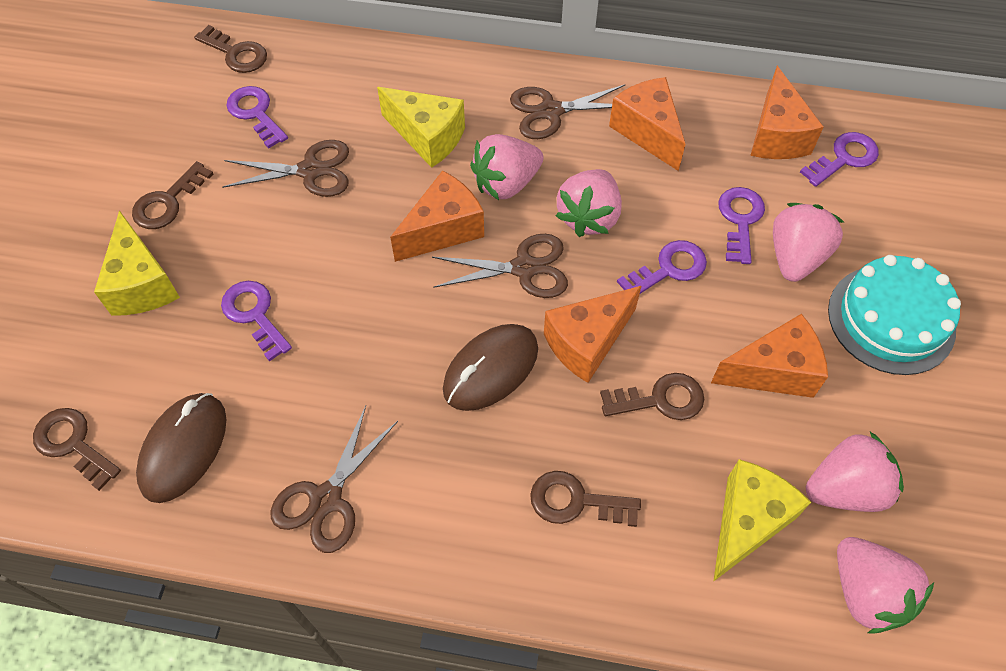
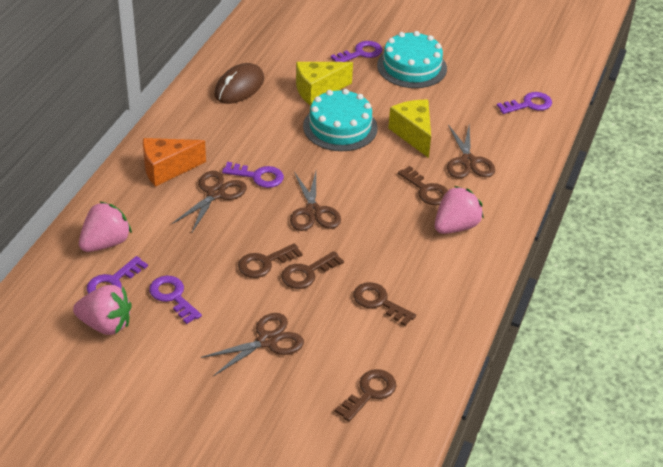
brown mouse: [136,393,227,503] [443,324,538,411] = 2 -> [214,63,264,104] = 1
orange cheese: [390,170,484,262] [544,286,641,383] [609,77,686,171] [711,314,828,398] [750,66,824,159] = 5 -> [143,138,206,187] = 1
pink strawberry: [470,134,544,200] [556,169,622,237] [773,203,844,282] [806,432,904,512] [837,537,934,634] = 5 -> [73,285,132,335] [79,201,132,252] [435,186,484,234] = 3
turquoise cake: [828,255,961,375] = 1 -> [303,89,378,151] [377,31,447,88] = 2
yellow cheese: [94,210,180,316] [377,87,465,168] [713,459,811,582] = 3 -> [296,62,353,106] [388,100,431,158] = 2

